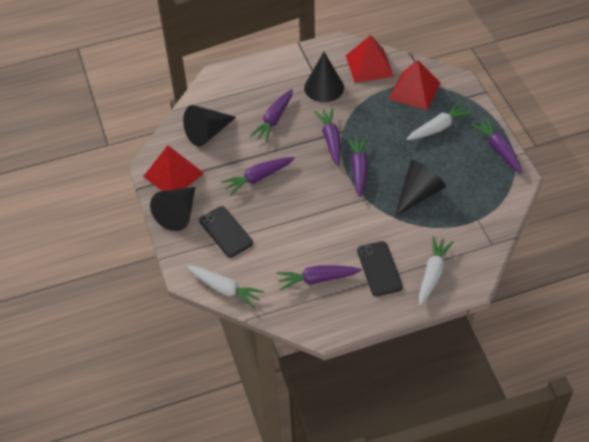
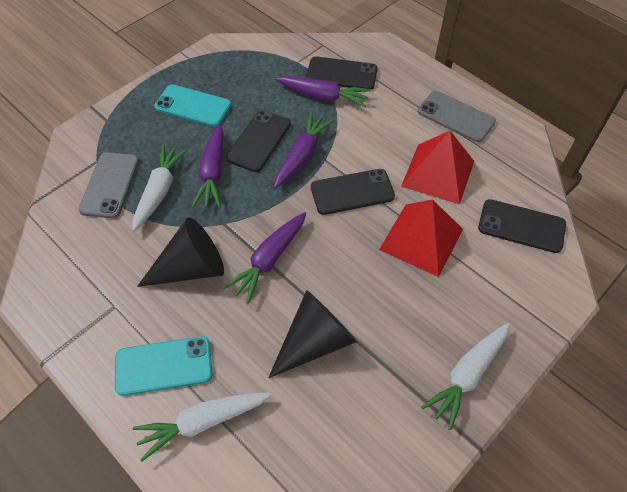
black cone: [150,187,195,231] [183,105,236,147] [304,52,344,102] [395,160,446,216] = 4 -> [137,217,224,287] [268,290,357,378] = 2
black phone: [199,206,253,257] [357,241,403,296] = 2 -> [226,110,291,172] [306,56,378,90] [311,169,395,215] [478,199,566,253] = 4
grey phone: none = 0 -> [78,152,139,218] [418,91,496,142] = 2
purple carrot: [221,157,294,195] [250,89,293,142] [277,265,362,290] [314,108,341,166] [347,137,368,197] [472,118,523,173] = 6 -> [192,124,224,208] [223,212,306,303] [274,112,334,188] [275,76,371,107] = 4
red pyramid: [143,145,204,191] [346,35,394,83] [389,60,440,110] = 3 -> [379,199,463,277] [401,131,474,205] = 2
turquoise phone: none = 0 -> [115,336,212,396] [154,84,231,127] = 2

